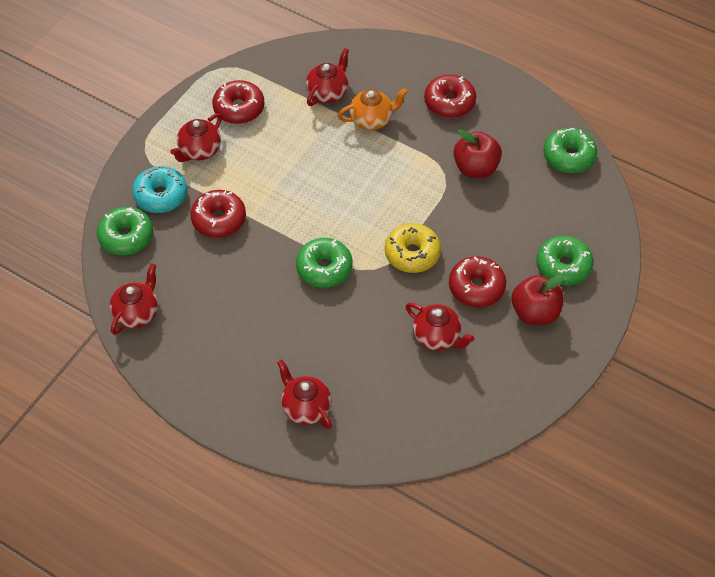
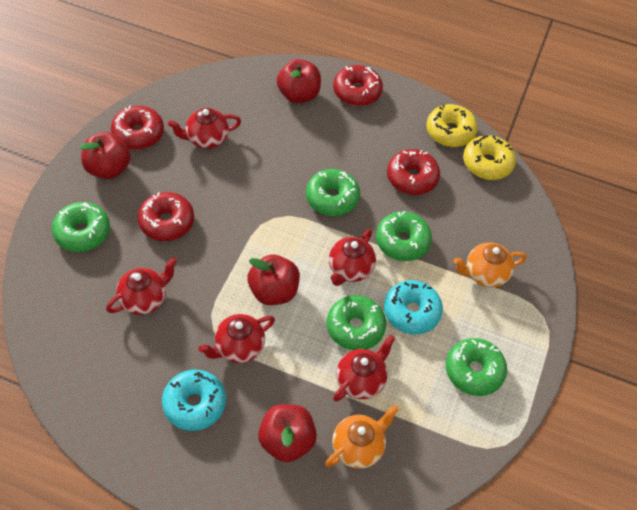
green donut: [97,207,153,255] [296,238,353,288] [536,236,594,286] [543,128,597,173] = 4 -> [52,202,110,252] [306,169,360,216] [327,295,386,350] [376,211,432,261] [446,338,507,396] = 5
orange teapot: [338,88,408,130] = 1 -> [325,405,399,469] [454,242,527,287] = 2
red apple: [454,129,502,178] [512,275,564,325] = 2 -> [80,132,131,179] [247,254,300,305] [258,404,317,462] [277,59,321,103] = 4
turquoise donut: [132,166,187,213] = 1 -> [162,370,226,431] [384,280,443,334] = 2
yellow donut: [385,223,441,273] = 1 -> [426,104,478,147] [463,135,516,180] = 2

